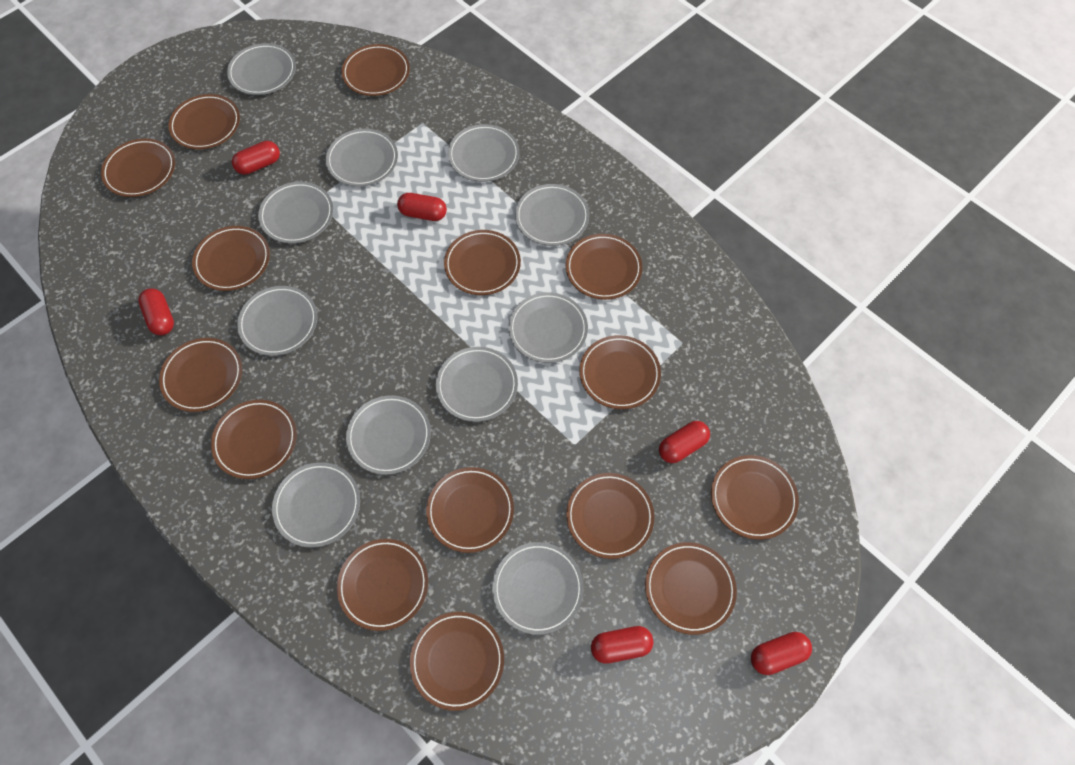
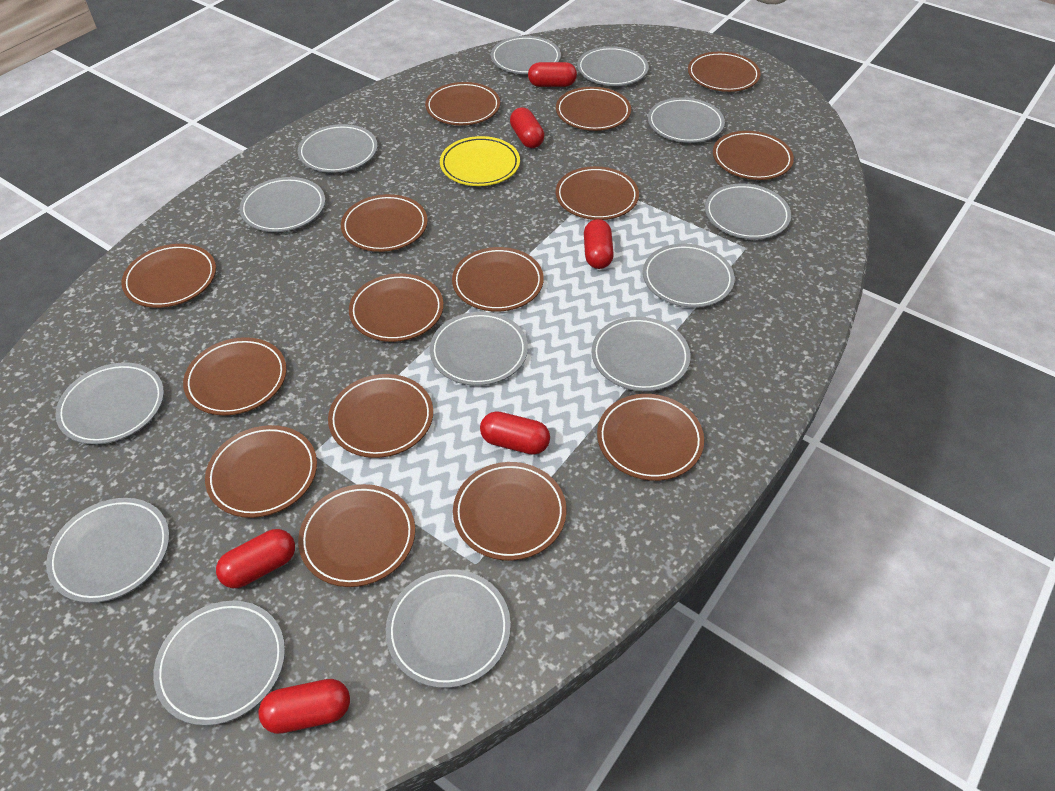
grey plate: [227,43,296,95] [237,286,317,356] [258,182,333,244] [272,462,360,548] [326,129,398,187] [346,395,431,475] [436,347,518,422] [448,124,519,182] [492,542,584,635] [508,292,588,363] [515,184,589,246] = 11 -> [46,498,170,603] [55,362,164,444] [153,601,285,726] [239,177,325,232] [298,124,378,173] [386,569,511,688] [430,312,528,386] [491,36,561,74] [577,46,649,86] [591,317,691,391] [643,244,735,308] [648,97,725,143] [705,184,791,239] = 13
yellow plate: none = 0 -> [440,136,520,186] = 1

